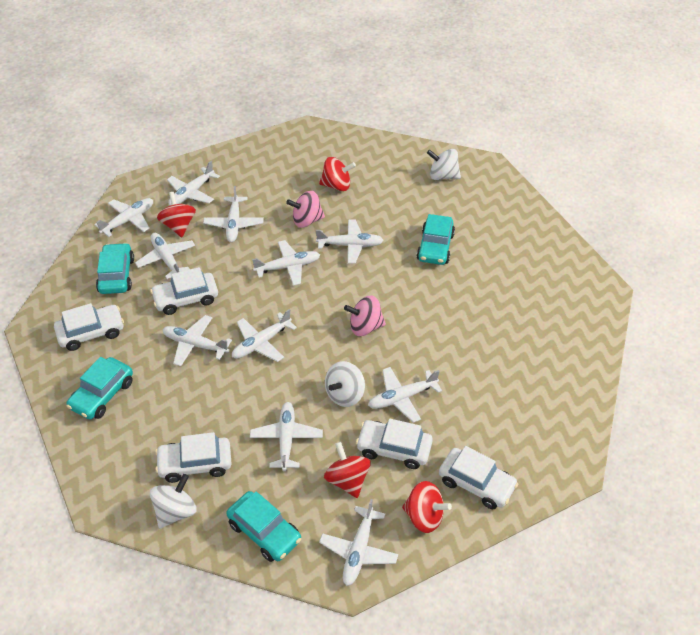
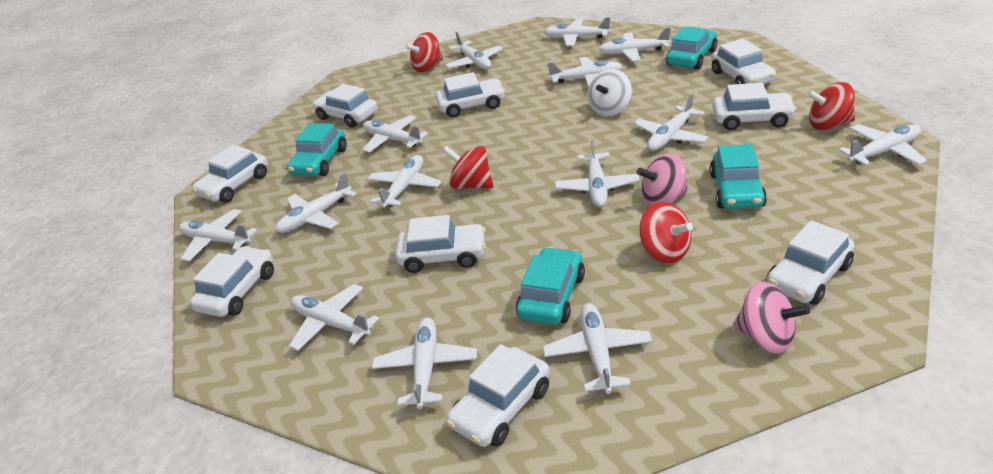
white car: [54,303,124,351] [150,267,218,315] [155,432,232,483] [356,419,433,469] [439,446,518,509] = 5 -> [190,246,274,317] [192,145,268,203] [313,84,378,127] [395,215,486,273] [435,72,506,117] [446,344,550,447] [711,39,776,84] [712,83,797,130] [766,220,855,305] = 9
white plane: [94,198,153,237] [135,233,195,279] [162,315,232,366] [167,161,220,206] [203,186,264,242] [232,309,297,362] [250,402,323,471] [252,240,320,286] [316,219,384,263] [319,499,398,586] [368,367,442,423] = 11 -> [179,209,257,261] [275,172,356,233] [289,284,379,351] [363,115,428,153] [368,155,442,208] [372,318,477,409] [445,31,503,69] [543,303,652,394] [544,17,611,46] [548,57,623,88] [555,138,640,207] [598,27,671,62] [634,93,708,151] [838,124,927,166] = 14
white spinning top: [150,474,196,528] [325,361,365,407] [427,149,461,180] = 3 -> [587,69,632,116] = 1

